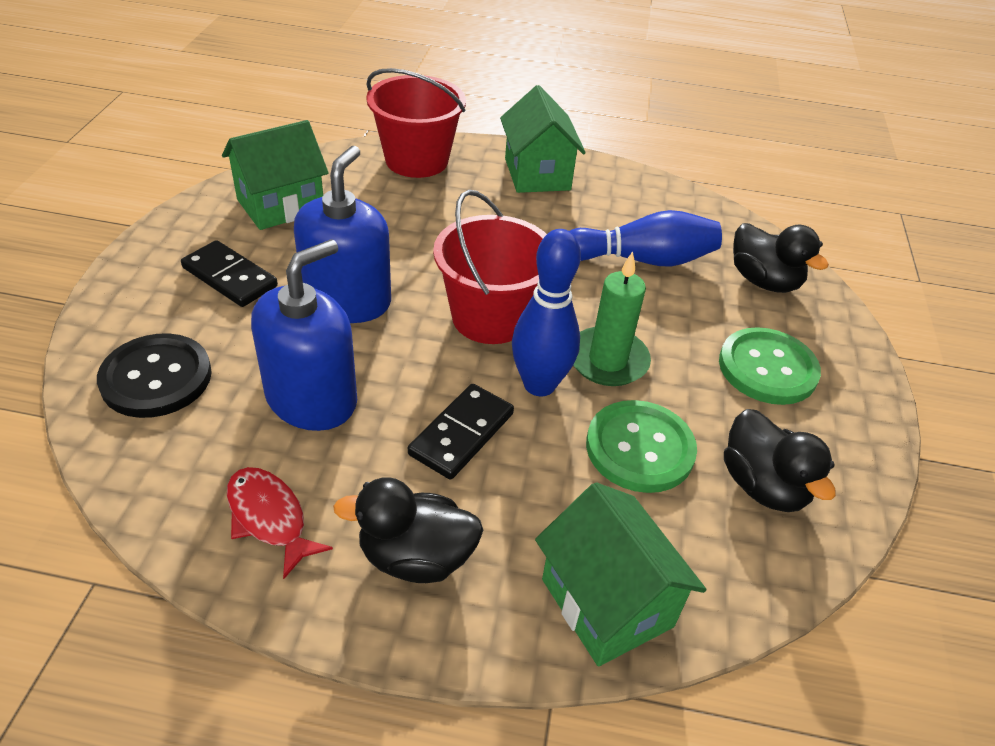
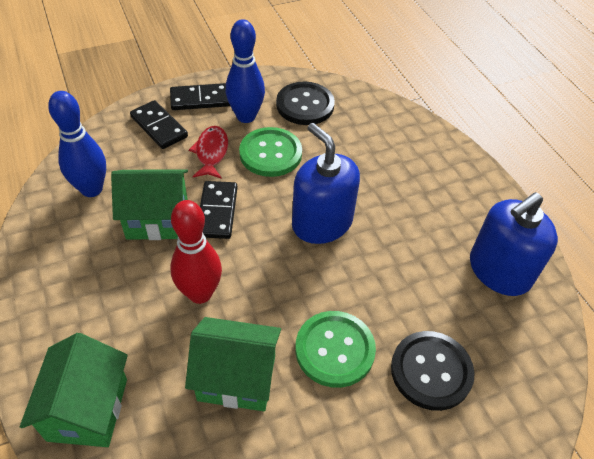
black button: [97,333,212,418] = 1 -> [276,82,335,125] [391,331,475,411] = 2
black domino: [181,240,278,307] [408,384,514,480] = 2 -> [130,100,188,149] [170,83,230,110] [200,181,237,239] = 3
black duck: [333,477,483,583] [724,409,836,512] [733,223,829,293] = 3 -> none = 0
green candle: [574,251,651,386] = 1 -> none = 0
red bowling pin: none = 0 -> [170,200,222,304] = 1
red bucket: [366,68,466,178] [433,190,547,344] = 2 -> none = 0

